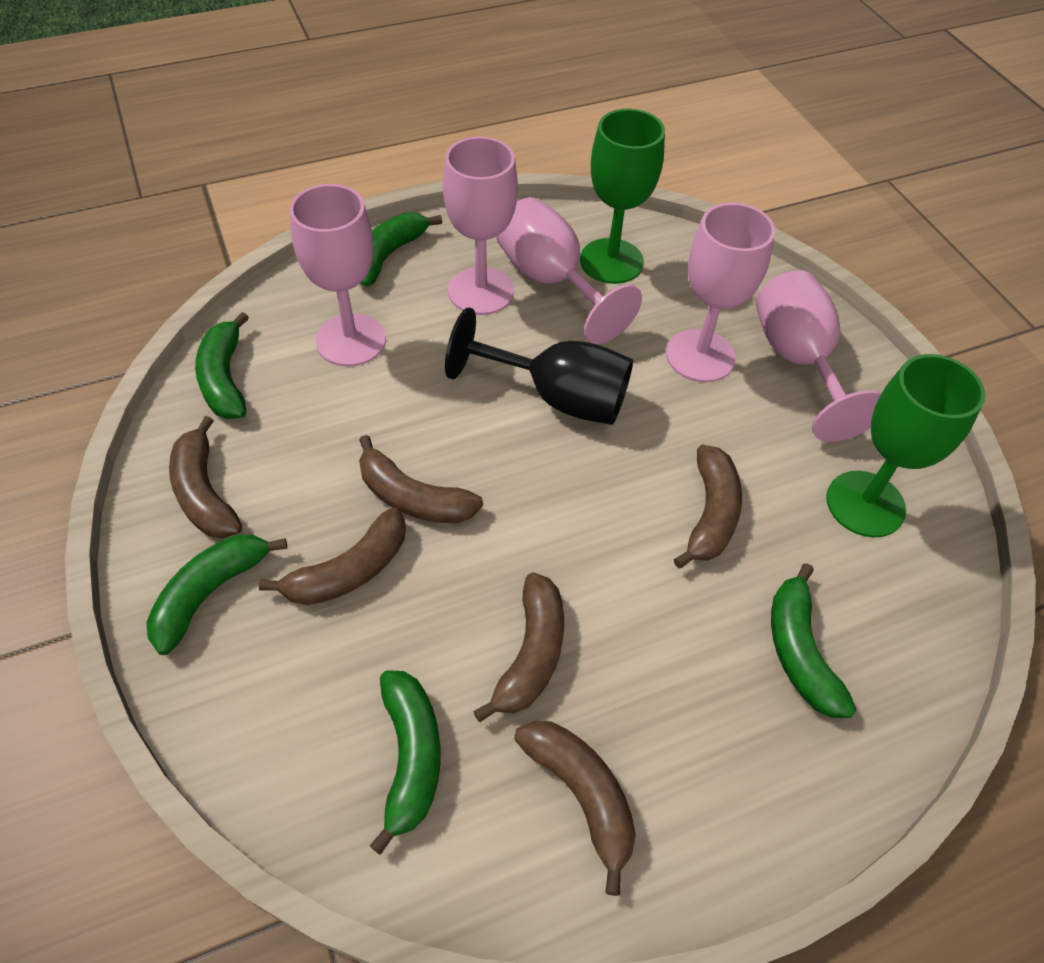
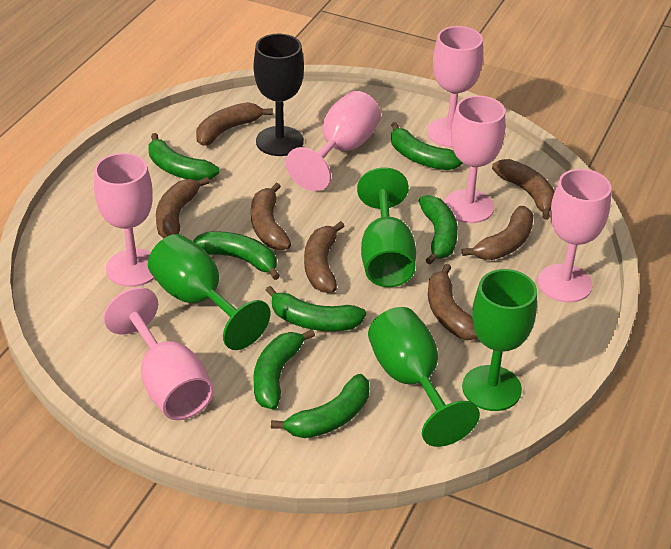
brown banana: [169,416,242,539] [259,507,406,605] [359,435,483,523] [473,573,564,722] [514,721,636,896] [674,444,742,568] = 6 -> [156,177,209,238] [196,102,273,146] [251,183,291,250] [304,221,344,293] [428,264,478,340] [462,206,534,260] [492,159,555,220] = 7
green banana: [146,535,287,655] [195,312,249,419] [360,212,442,287] [370,670,441,855] [771,563,857,718] = 5 -> [148,133,219,181] [193,231,280,280] [253,329,315,410] [265,286,366,331] [271,374,369,438] [391,122,463,170] [419,195,458,265] = 7
green goblet: [580,109,665,284] [826,354,985,538] = 2 -> [148,234,270,350] [357,167,416,287] [368,307,480,447] [462,269,537,411] = 4
pink goblet: [289,184,386,367] [443,137,518,315] [496,197,642,344] [666,202,775,382] [756,270,881,442] = 5 -> [94,153,155,287] [104,287,214,420] [286,91,381,191] [427,26,483,147] [444,96,505,223] [538,169,612,303] = 6

